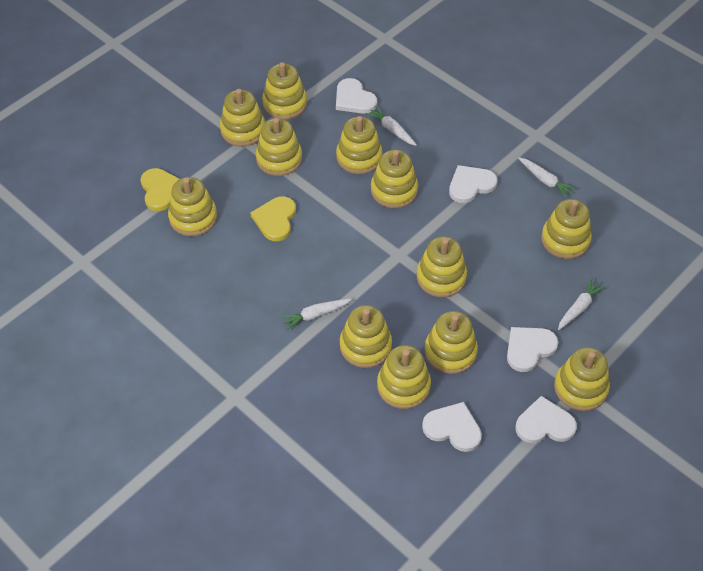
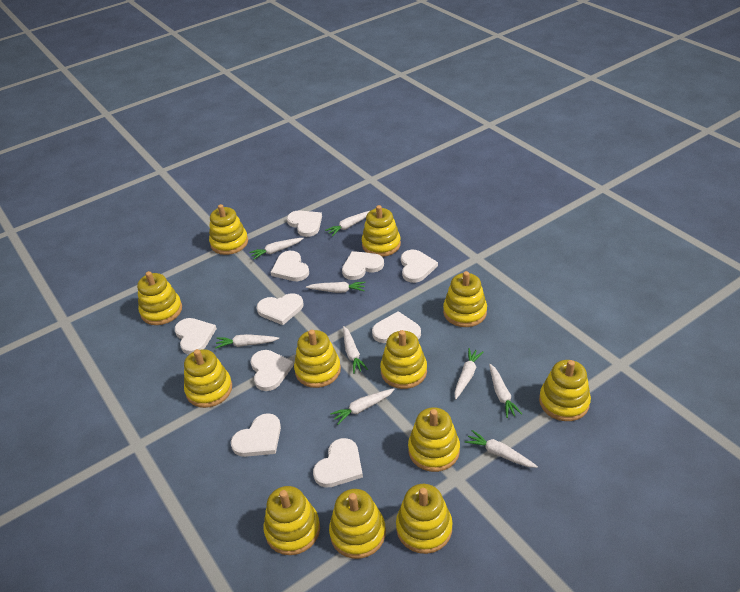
white carrot: [281,298,352,330] [366,106,417,146] [518,157,576,198] [558,278,605,330] = 4 -> [215,334,279,349] [249,238,304,260] [306,282,365,293] [325,211,370,236] [330,388,395,425] [343,326,368,374] [454,348,483,399] [465,430,538,468] [489,364,522,418] = 9
white heart: [336,78,377,114] [422,402,482,452] [449,165,497,203] [507,327,558,372] [515,396,577,443] = 5 -> [175,318,217,354] [231,413,281,457] [251,350,294,391] [257,293,304,325] [271,251,309,281] [287,210,322,237] [313,438,363,488] [342,251,384,280] [372,311,421,343] [401,250,438,283] = 10
yellow heart: [141,168,179,211] [250,196,296,241] = 2 -> none = 0

